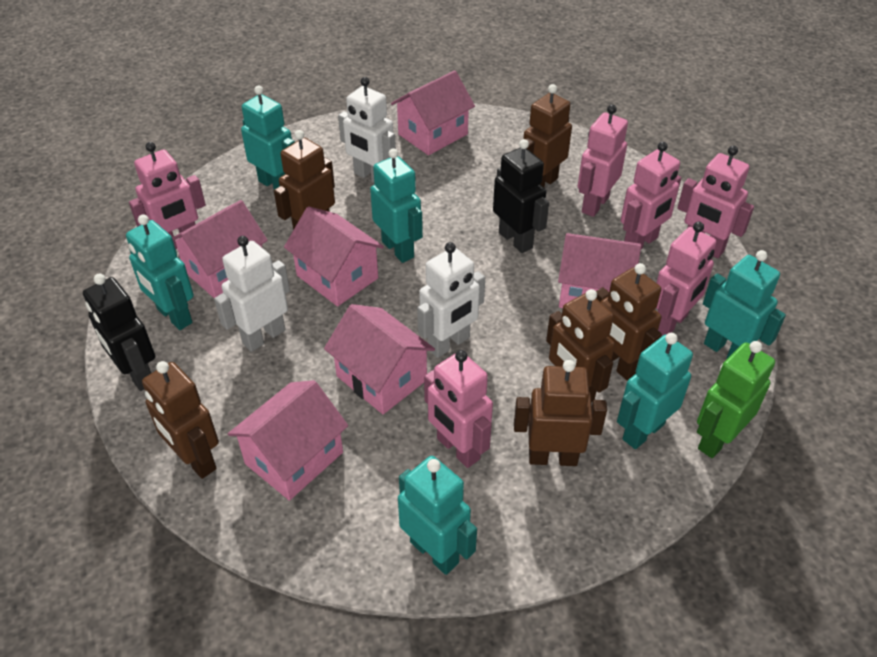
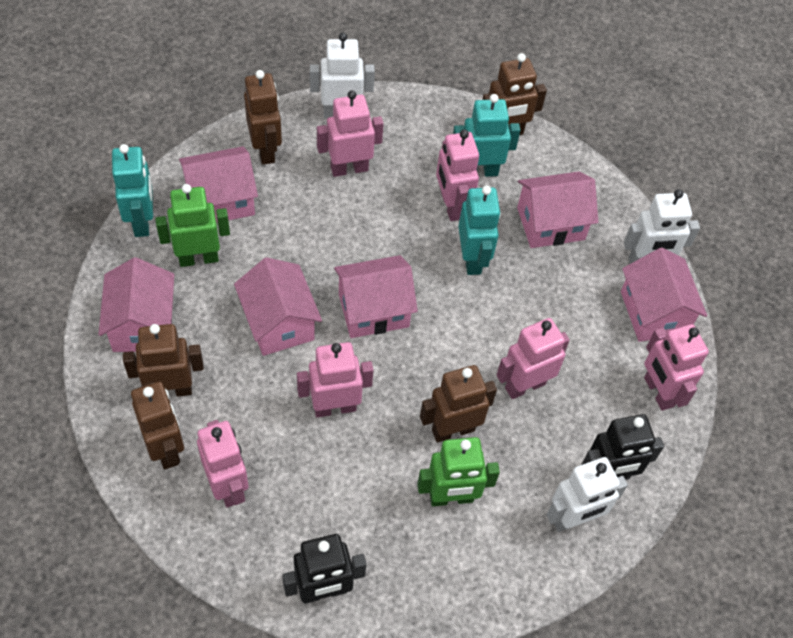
brown robot: [142,361,219,479] [274,130,335,230] [514,360,607,466] [523,84,572,188] [546,289,615,402] [596,263,662,381] = 6 -> [123,324,204,397] [131,382,184,470] [244,70,282,165] [420,365,497,443] [482,53,547,135] = 5
green robot: [697,341,775,458] = 1 -> [155,184,230,267] [417,437,500,506] = 2
turquoise robot: [126,214,194,330] [241,85,295,190] [370,148,423,263] [398,456,477,575] [617,333,693,449] [703,250,786,359] = 6 -> [112,144,153,237] [453,94,521,177] [458,186,501,275] = 3

